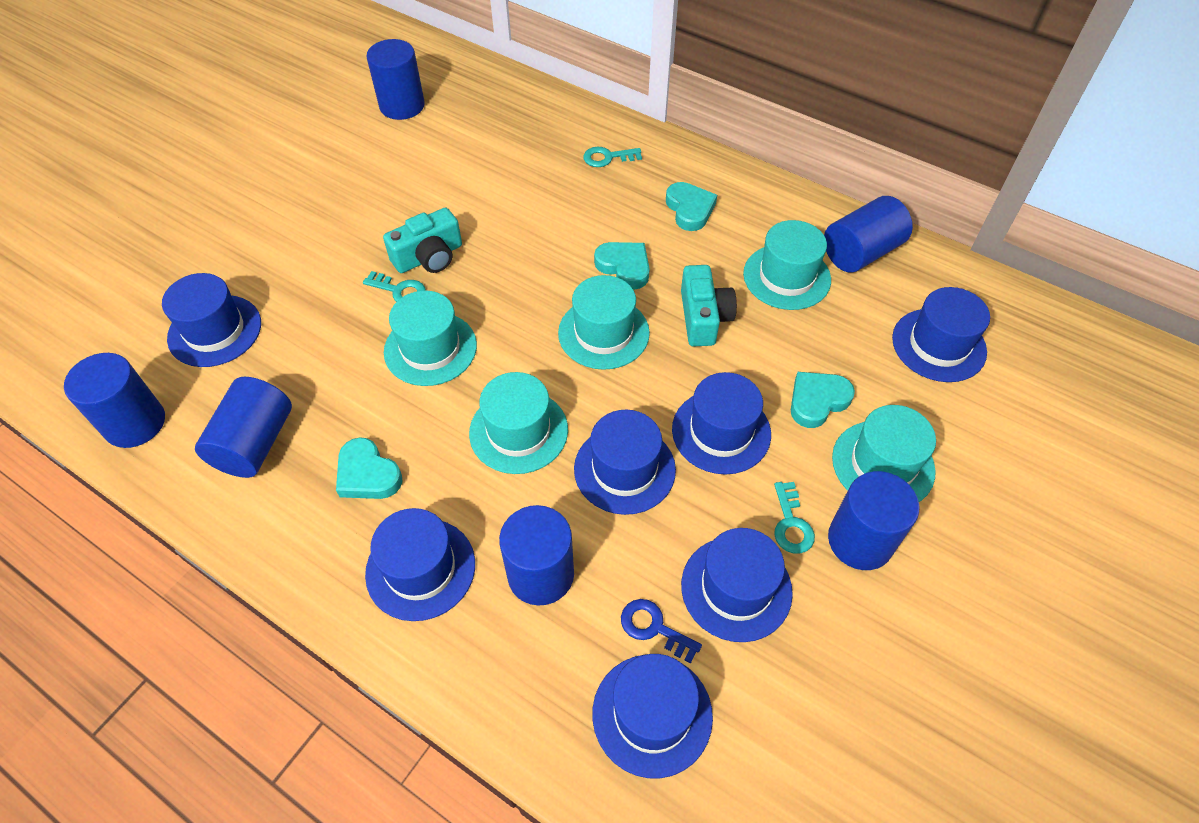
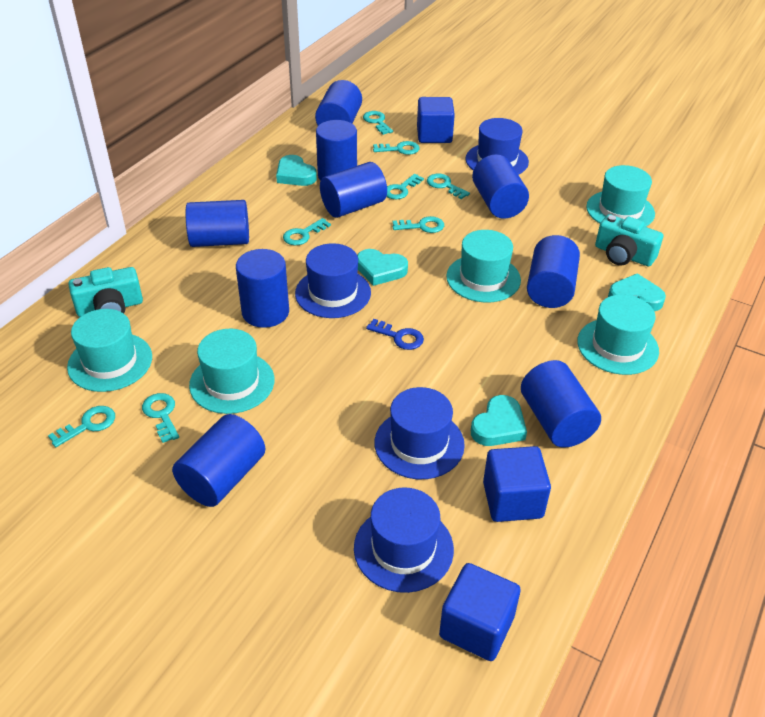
blue cube: none = 0 -> [417,97,455,143] [439,563,521,661] [483,446,551,522] = 3
blue cylinder: [64,353,165,448] [195,377,292,478] [366,39,425,120] [499,505,574,605] [824,196,913,273] [828,471,919,570] = 6 -> [172,414,265,507] [185,200,249,247] [236,249,289,328] [315,80,362,126] [316,120,357,181] [320,162,387,218] [472,154,529,219] [521,360,601,448] [527,235,580,308] = 9
blue hat: [162,273,261,367] [365,508,475,621] [574,410,676,515] [592,654,713,778] [672,372,771,475] [681,528,793,642] [892,287,990,382] = 7 -> [295,243,371,318] [354,488,454,593] [375,387,465,479] [466,118,529,175] = 4
turquoise key: [363,271,426,302] [583,147,642,167] [774,482,815,553] = 3 -> [48,406,115,447] [142,393,179,443] [283,218,331,245] [363,111,393,135] [373,141,420,155] [387,174,424,199] [392,216,444,233] [427,174,470,199] = 8

